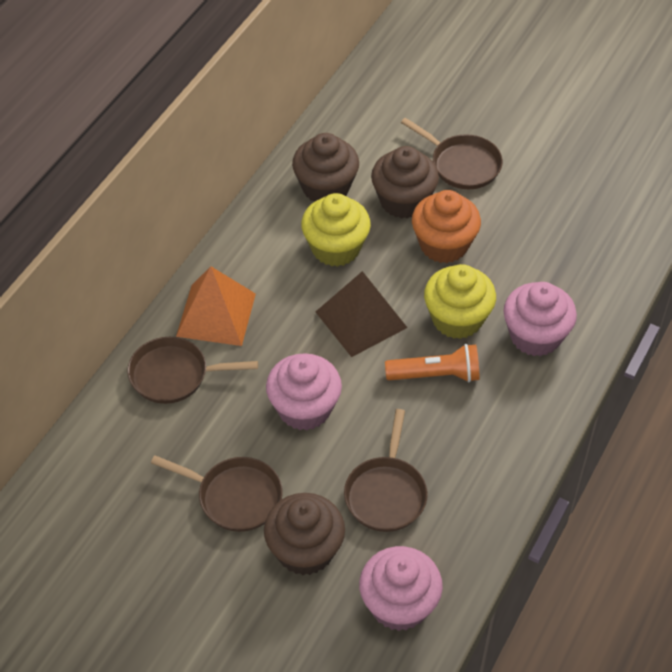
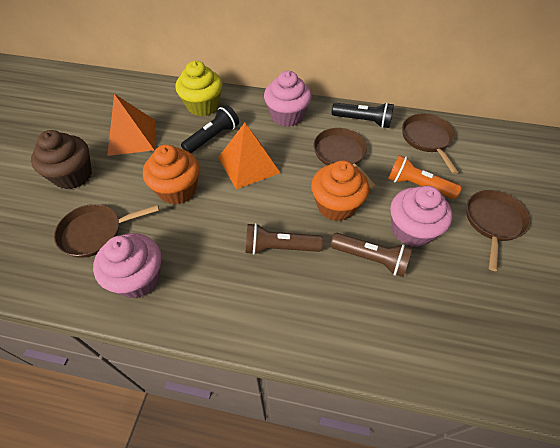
black flashlight: none = 0 -> [181,105,239,153] [332,103,394,128] = 2
brown cupcake: [264,493,345,575] [292,133,359,202] [371,146,439,219] = 3 -> [31,130,92,189] = 1
brown flashlight: none = 0 -> [246,223,323,255] [330,233,412,277] = 2
brown pyramid: [316,271,407,357] = 1 -> none = 0
orange cupcake: [412,190,481,263] = 1 -> [143,145,199,204] [311,161,369,221] = 2
orange pyramid: [176,266,256,346] = 1 -> [107,94,155,156] [218,123,280,189] = 2
yellow cupcake: [301,193,371,267] [424,264,496,339] = 2 -> [175,61,222,116] = 1

